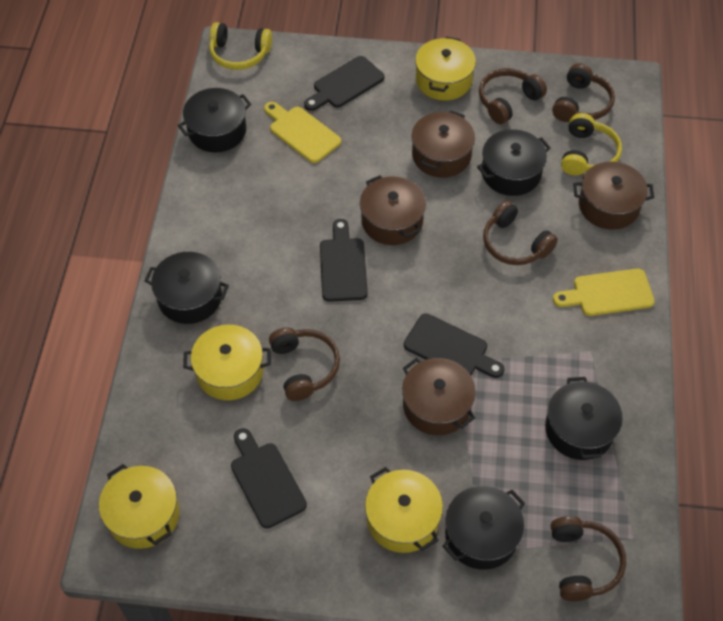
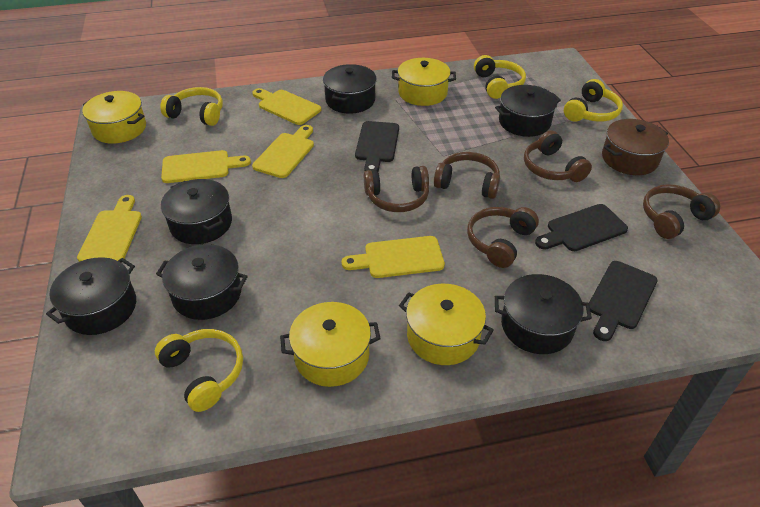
black cutting board: [231,428,307,528] [304,56,384,111] [320,219,368,302] [404,313,505,378] = 4 -> [355,121,399,172] [535,204,628,251] [589,261,658,341] = 3
black pot: [144,252,229,324] [178,88,251,152] [442,486,525,570] [477,129,551,196] [545,377,623,460] = 5 -> [46,257,136,335] [156,244,248,320] [161,179,232,244] [323,64,377,114] [495,85,561,137] [495,274,592,354] = 6
brown pot: [360,175,426,245] [402,358,476,435] [411,111,475,178] [573,161,654,230] = 4 -> [602,119,669,175] = 1
yellow cutting board: [264,102,341,163] [553,268,655,316] = 2 -> [77,195,142,262] [161,150,251,183] [252,88,321,125] [252,125,314,178] [342,236,445,278] = 5
yellow headphones: [209,22,272,70] [561,113,622,175] = 2 -> [155,329,243,412] [160,87,223,126] [474,55,526,99] [564,79,623,122] = 4

